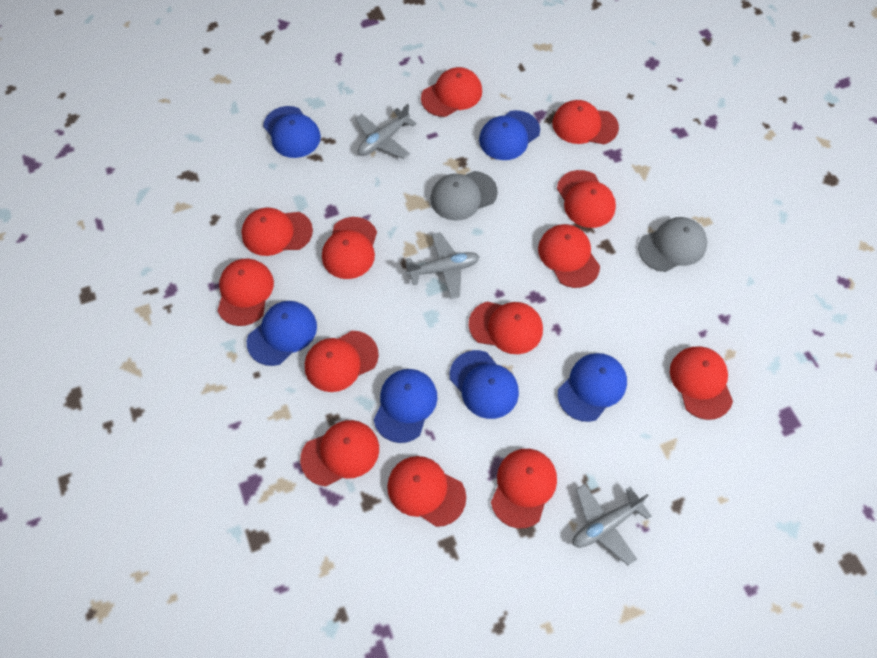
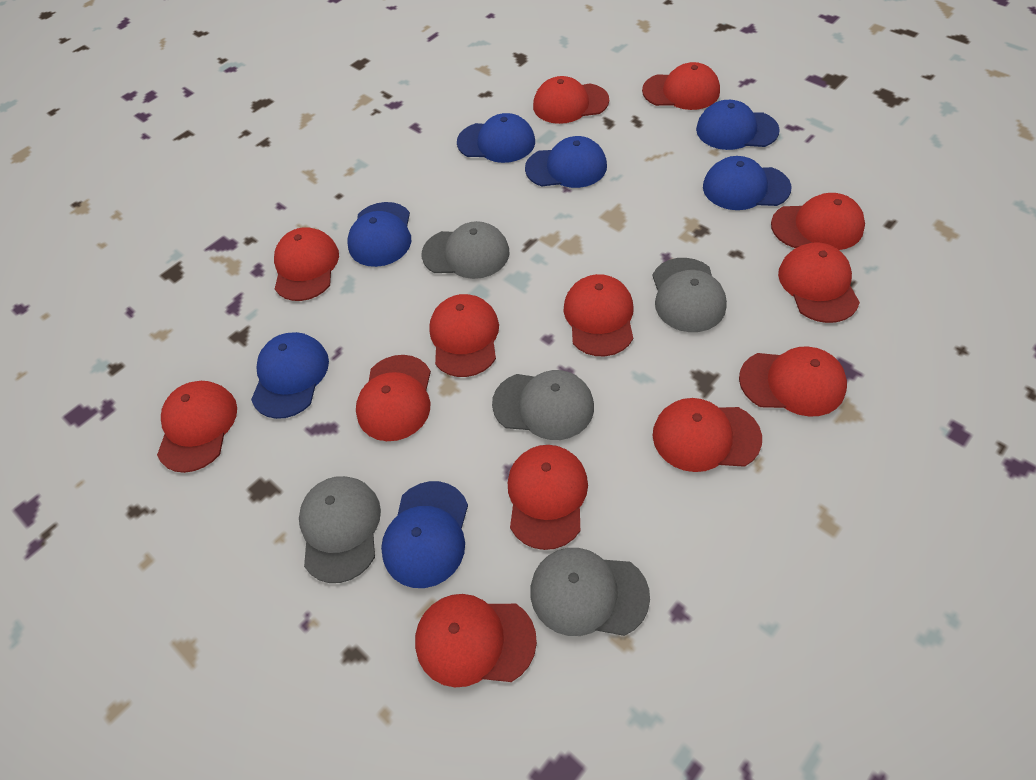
blue cap: [247,301,317,366] [263,106,321,158] [374,369,438,443] [450,350,519,419] [479,110,540,160] [558,353,627,422] = 6 -> [251,332,329,419] [348,202,411,267] [381,481,468,588] [457,113,535,163] [525,136,607,188] [696,100,780,150] [703,156,791,210] = 7
grey cap: [430,171,498,221] [638,217,707,272] = 2 -> [299,476,381,583] [422,221,509,279] [492,370,594,440] [530,548,650,636] [652,258,727,332] = 5
grey plane: [355,104,417,159] [406,232,479,299] [572,484,651,566] = 3 -> none = 0

